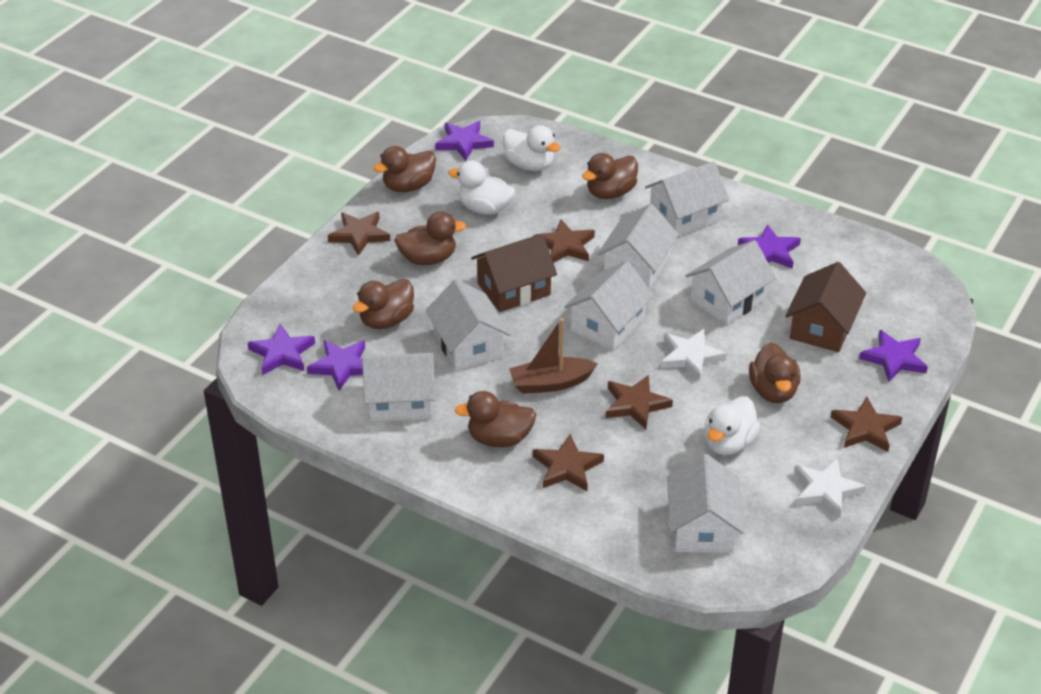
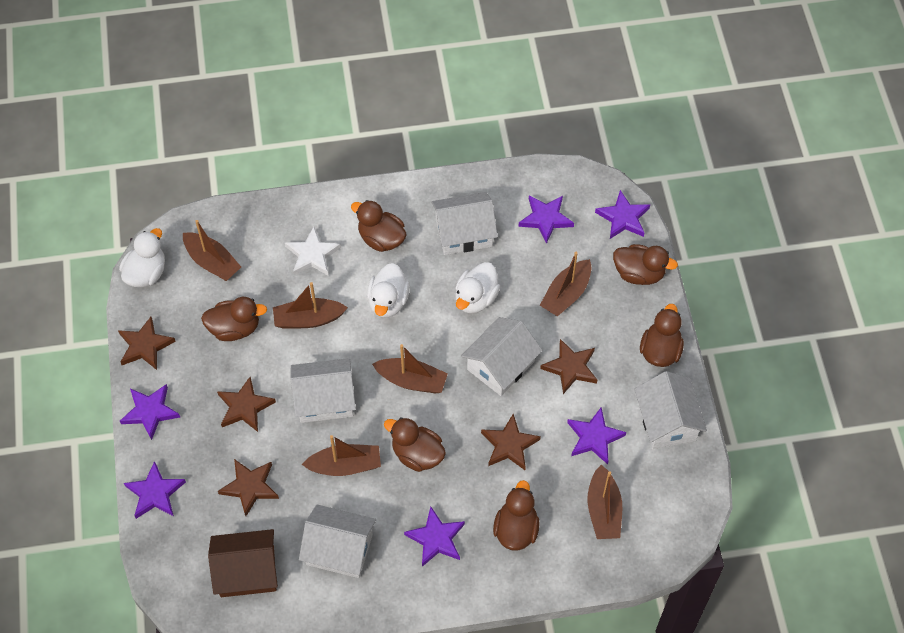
brown boat: [509,319,598,394] = 1 -> [183,220,241,281] [273,282,348,329] [302,435,381,476] [372,344,448,393] [540,252,592,317] [587,465,622,539] = 6
brown house: [471,234,557,312] [785,262,866,352] = 2 -> [208,529,278,597] = 1
purple star: [248,324,315,375] [307,340,365,391] [435,121,494,161] [738,225,801,269] [859,330,928,382] = 5 -> [120,384,180,440] [124,461,186,519] [404,506,465,567] [518,195,574,244] [567,407,626,464] [595,190,650,239] = 6
white house: [362,353,435,422] [426,279,511,371] [564,261,654,350] [597,204,679,289] [645,161,729,236] [667,454,744,553] [685,240,776,325] = 7 -> [291,358,356,423] [299,505,376,578] [431,192,498,255] [461,317,542,396] [635,371,707,449] = 5
white star: [661,329,727,381] [795,458,866,518] = 2 -> [285,227,341,275] = 1

